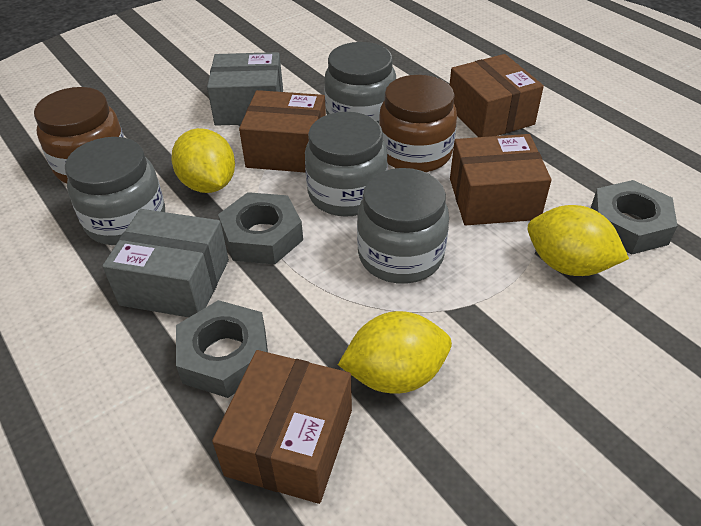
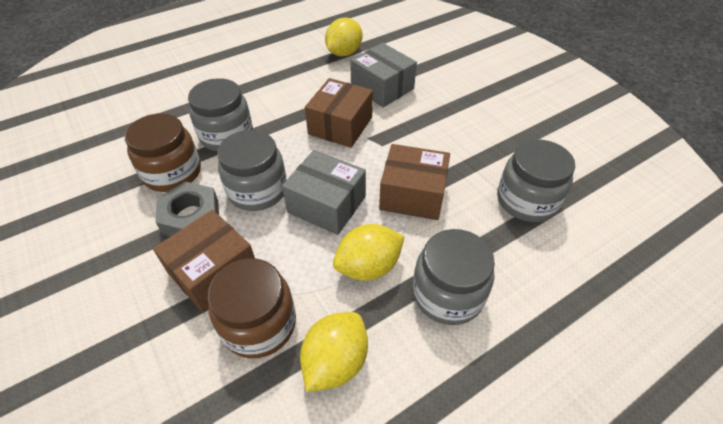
brown box: [212,350,352,504] [239,90,326,173] [450,54,544,137] [450,134,552,225] = 4 -> [153,210,255,312] [305,78,373,148] [379,144,450,220] = 3
grey nut: [176,300,268,398] [218,192,303,264] [591,180,678,255] = 3 -> [156,182,219,237] = 1

